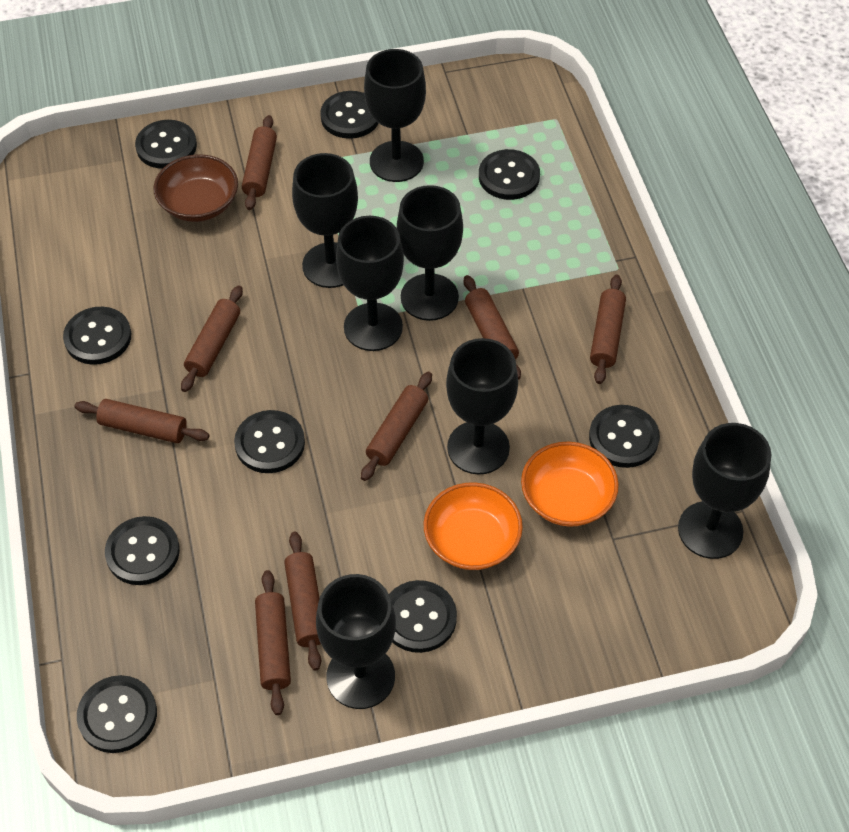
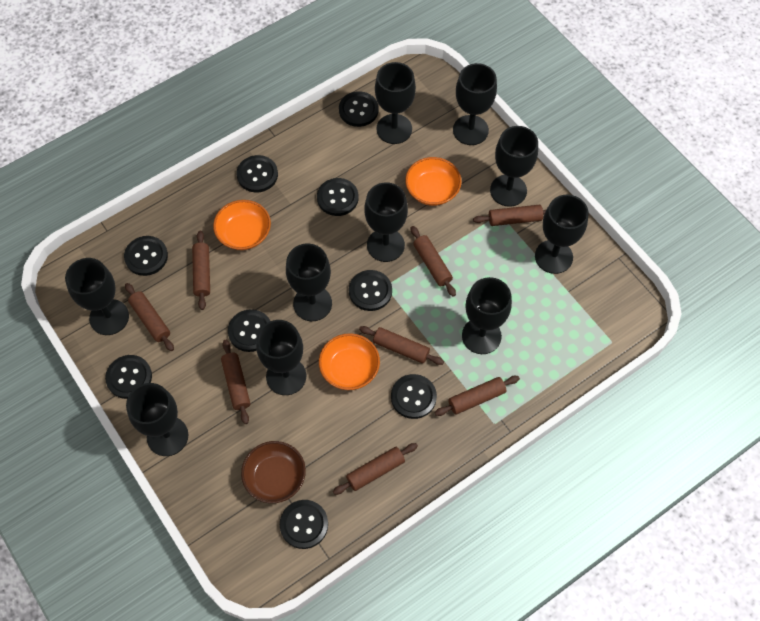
black goblet: [292,153,358,288] [316,574,396,709] [336,216,404,351] [364,49,426,182] [397,185,463,321] [446,338,518,475] [678,423,771,559] = 7 -> [65,258,129,335] [126,383,188,456] [256,320,306,395] [286,243,332,321] [364,182,408,262] [375,62,416,144] [453,63,497,145] [462,277,512,354] [490,126,538,207] [535,194,589,274] = 10
orange bowl: [424,482,523,570] [521,442,619,527] = 2 -> [213,200,271,250] [319,333,380,390] [405,157,462,206] = 3

